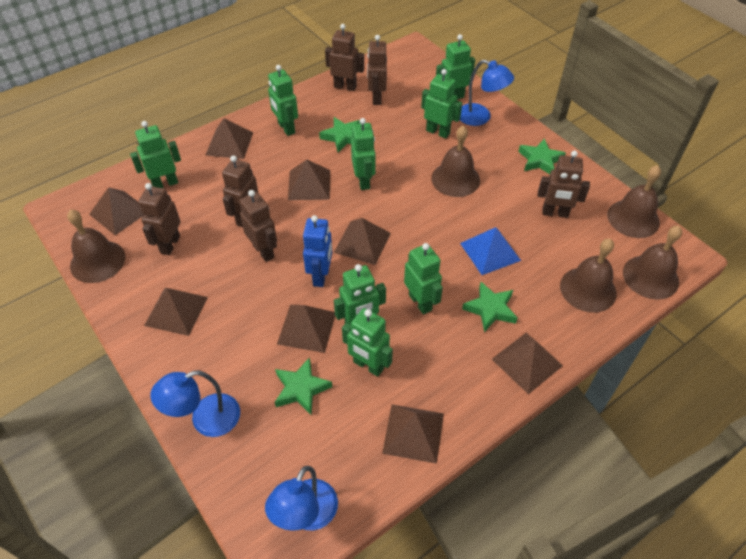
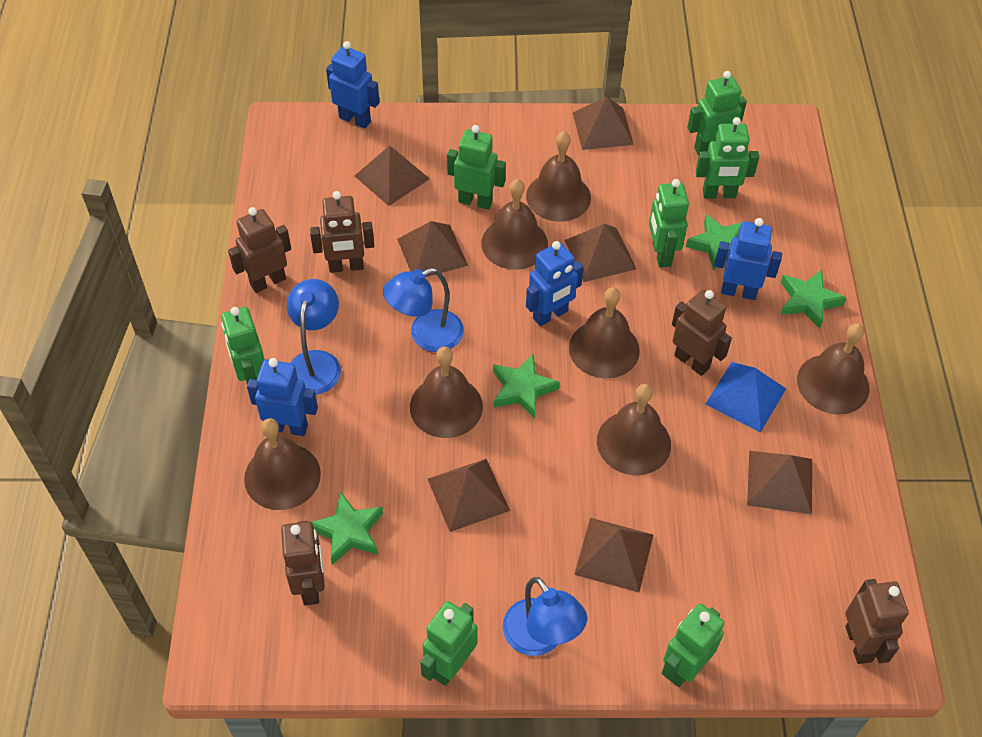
blue robot: [303,215,332,287] = 1 -> [247,358,318,436] [326,41,380,129] [526,241,583,326] [714,218,782,300] = 4
brown bell: [67,210,125,283] [431,126,480,197] [560,239,616,313] [607,166,661,238] [623,226,682,299] = 5 -> [244,418,321,510] [410,347,483,438] [481,179,548,270] [526,131,591,222] [569,287,640,379] [597,384,671,475] [797,323,869,415] = 7
brown pyramid: [89,187,144,235] [144,288,208,336] [206,118,253,159] [277,305,335,353] [288,159,330,200] [334,218,391,265] [382,404,444,464] [492,333,563,394] = 8 -> [355,146,430,206] [397,221,468,277] [428,459,510,532] [564,224,636,282] [573,96,634,150] [574,518,653,592] [747,451,812,514] = 7
brown robot: [138,183,181,255] [222,155,258,227] [239,190,277,262] [325,24,364,91] [367,35,387,105] [538,151,590,218] = 6 -> [228,207,291,293] [281,521,325,605] [310,191,374,273] [672,290,732,376] [845,579,909,664] = 5
green robot: [130,121,181,188] [268,65,298,136] [334,264,386,324] [342,308,393,377] [351,118,376,190] [404,243,443,315] [421,69,462,139] [436,34,475,99] = 8 -> [221,307,265,384] [420,601,477,686] [447,125,506,210] [649,179,689,268] [662,604,724,687] [687,71,747,155] [696,117,759,199] = 7

